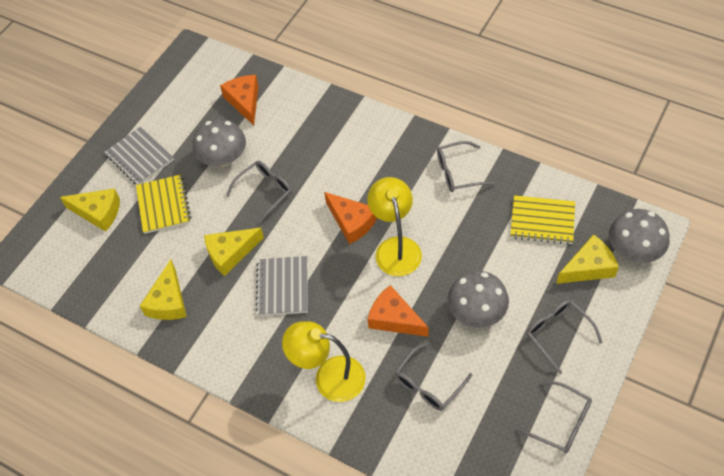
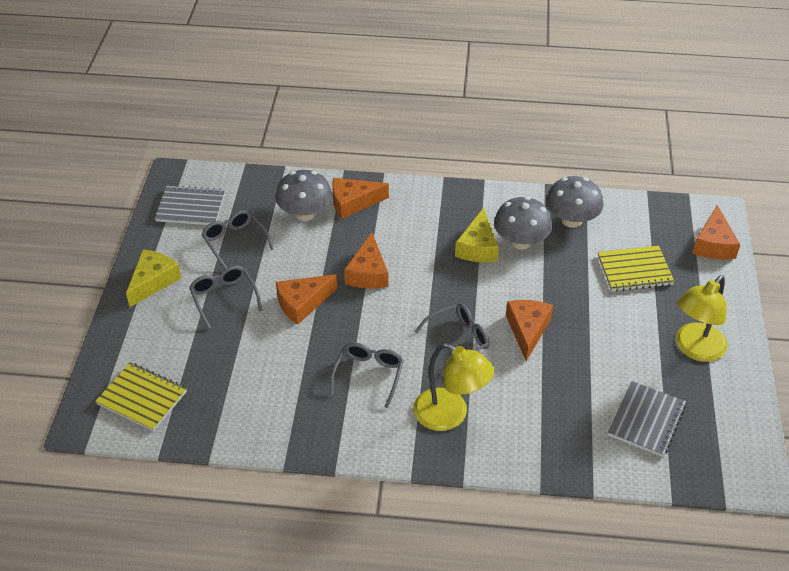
grey glasses: [226,161,292,224] [395,343,472,411] [437,141,495,192] [516,381,592,453] [526,300,603,374] = 5 -> [189,266,262,329] [201,210,274,269] [330,342,404,408] [415,303,490,371] = 4
orange cheese: [220,75,259,125] [324,192,377,244] [368,285,429,337] = 3 -> [276,274,338,325] [332,178,389,219] [344,232,388,289] [506,300,553,361] [692,205,740,260] = 5
yellow cheese: [60,188,120,232] [140,259,187,320] [204,228,264,276] [556,234,619,284] = 4 -> [126,250,181,307] [455,207,499,262] = 2

